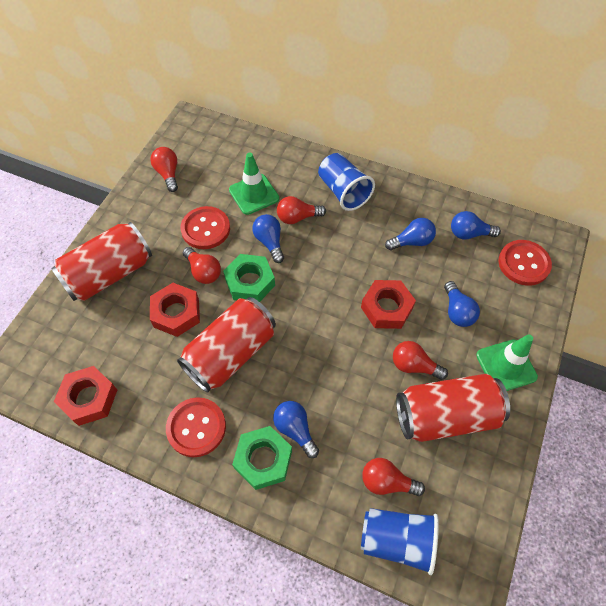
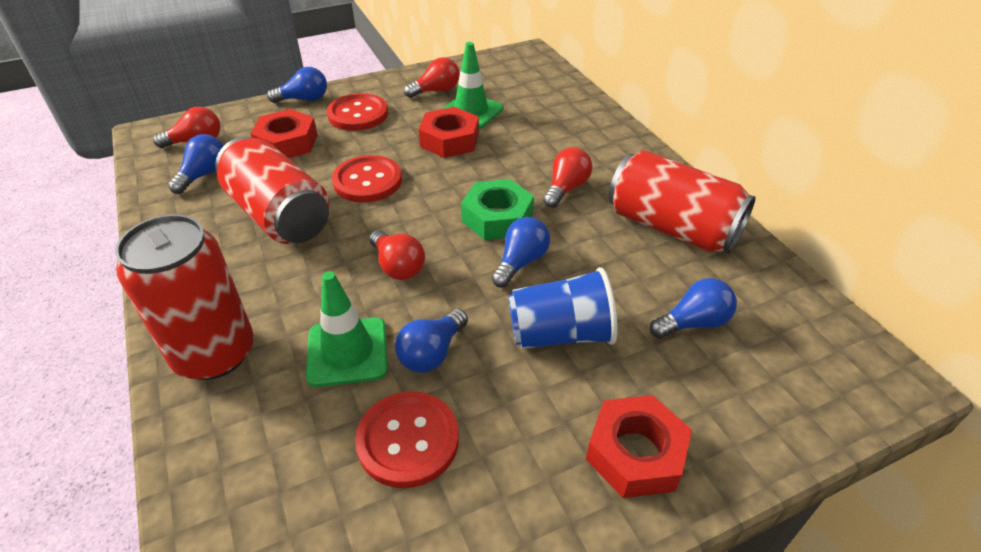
blue cup: [318,153,375,211] [361,508,439,575] = 2 -> [508,267,618,349] = 1
green nut: [223,254,275,302] [232,426,292,490] = 2 -> [461,179,534,240] = 1
red light bulb: [150,147,178,192] [183,247,221,284] [277,196,326,224] [362,458,425,496] [393,341,448,380] = 5 -> [153,107,221,148] [369,230,425,280] [404,57,460,98] [543,147,593,208] = 4

